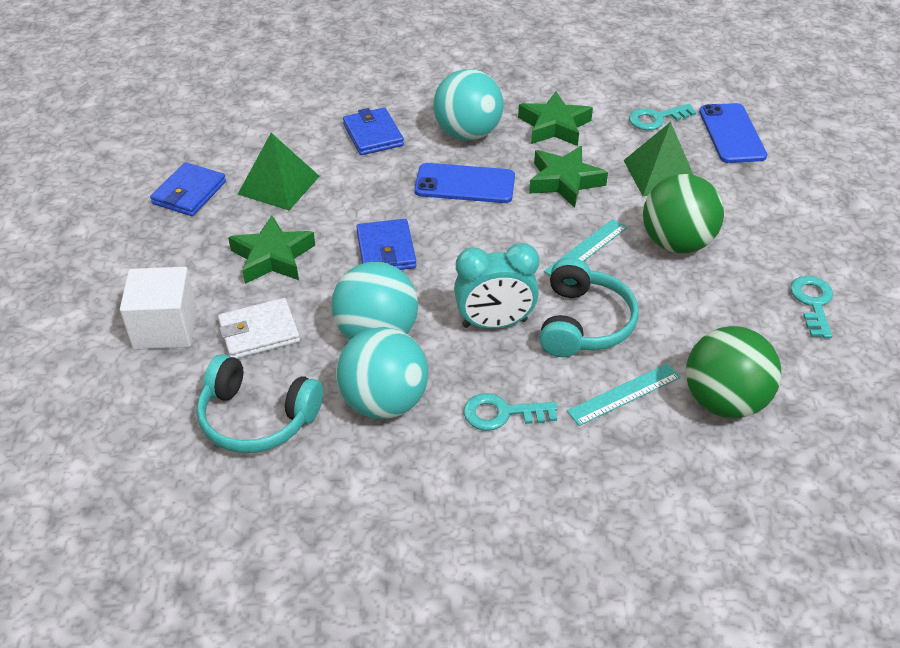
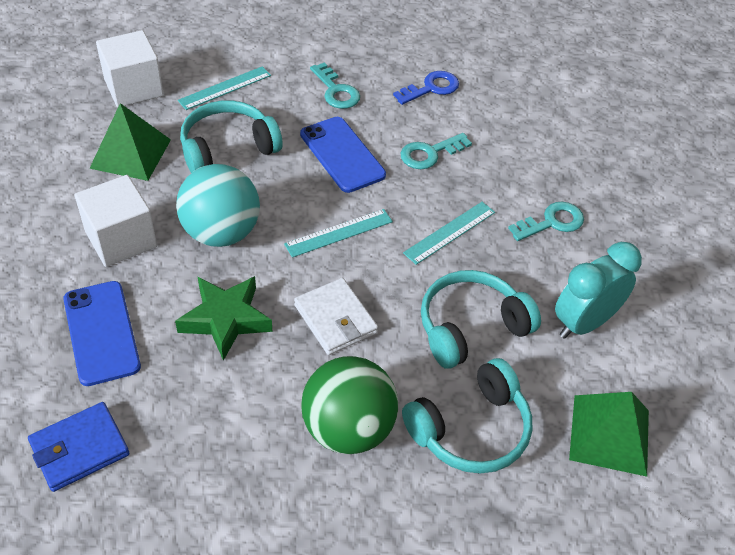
blue key: none = 0 -> [393,71,459,105] = 1
blue wallet: [150,162,226,216] [343,107,404,155] [356,219,416,270] = 3 -> [28,402,129,492] = 1
green ball: [643,174,724,253] [686,326,781,418] = 2 -> [301,356,399,454] = 1
green star: [228,215,315,284] [518,92,593,146] [529,146,608,208] = 3 -> [175,276,272,361] = 1
turquoise ball: [331,262,418,340] [336,327,428,419] [433,69,503,141] = 3 -> [176,164,260,247] = 1
turquoise headphones: [197,354,323,453] [539,258,639,357] = 2 -> [180,100,283,173] [402,358,532,474] [421,270,541,369] = 3
turquoise ruler: [544,219,627,276] [567,363,681,426] = 2 -> [178,66,271,110] [284,209,393,258] [403,202,495,265] = 3
white cube: [120,267,197,350] = 1 -> [75,175,157,267] [96,30,164,107] = 2

